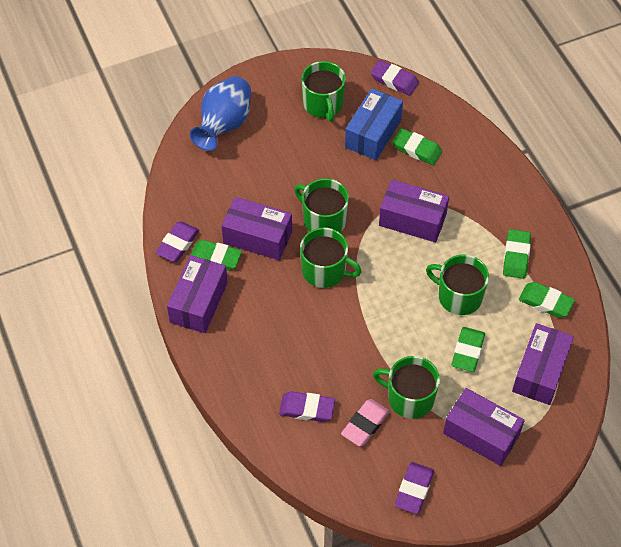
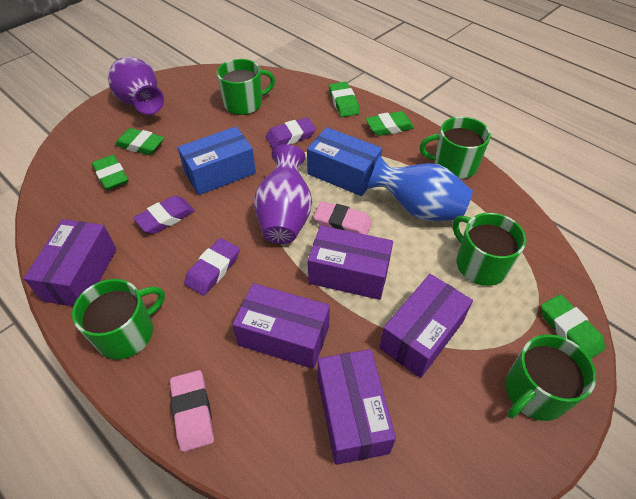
blue box: [345,88,403,160] = 1 -> [178,127,256,195] [307,127,382,196] = 2
pink eraser: [341,399,390,447] = 1 -> [170,370,214,452] [313,201,372,235] = 2
purple eraser: [155,222,200,262] [279,391,335,422] [370,60,419,96] [395,462,434,514] = 4 -> [133,196,195,234] [184,238,240,295] [266,118,316,148] = 3
purple vase: none = 0 -> [108,57,164,115] [254,144,312,244] = 2

